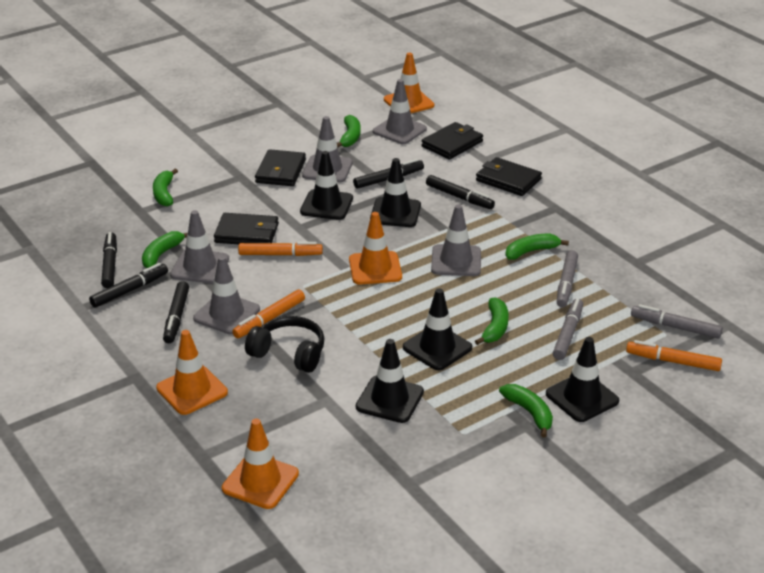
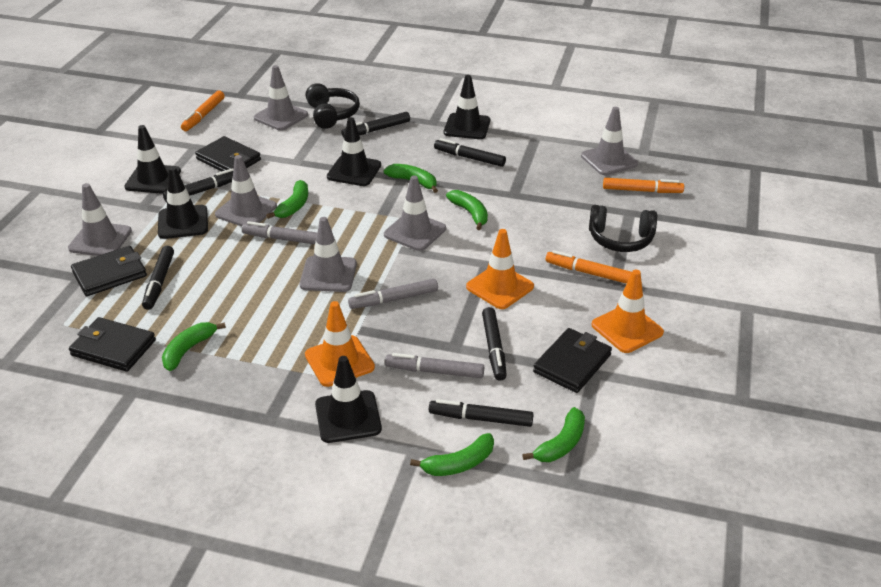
black headphones: [245,316,324,373] = 1 -> [306,83,360,129] [589,205,657,252] = 2
black marker: [89,263,168,308] [101,232,117,288] [163,281,189,343] [353,159,424,189] [426,175,495,209] = 5 -> [142,246,174,310] [163,168,233,203] [341,112,410,138] [429,399,534,427] [434,138,506,167] [482,307,507,381] = 6
grey traffic cone: [170,210,229,284] [193,256,260,335] [302,116,353,183] [373,79,427,144] [431,204,481,276] = 5 -> [68,183,132,256] [215,155,277,226] [254,65,308,131] [300,217,357,292] [384,176,446,251] [581,107,638,175] = 6
orange traffic cone: [156,330,228,415] [222,419,299,509] [349,212,402,285] [384,53,434,113] = 4 -> [305,301,375,387] [466,229,534,309] [591,270,664,353] = 3

